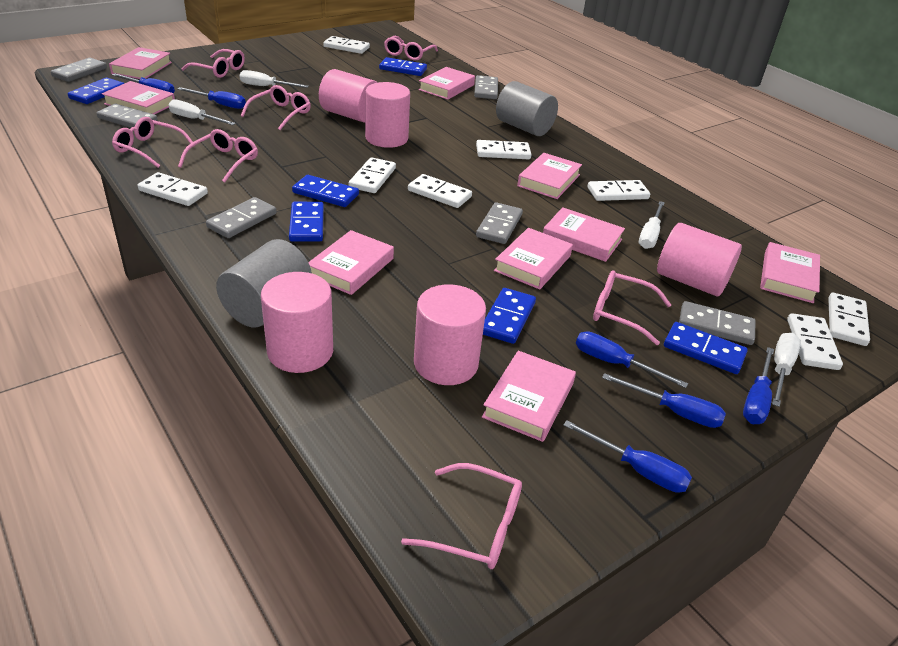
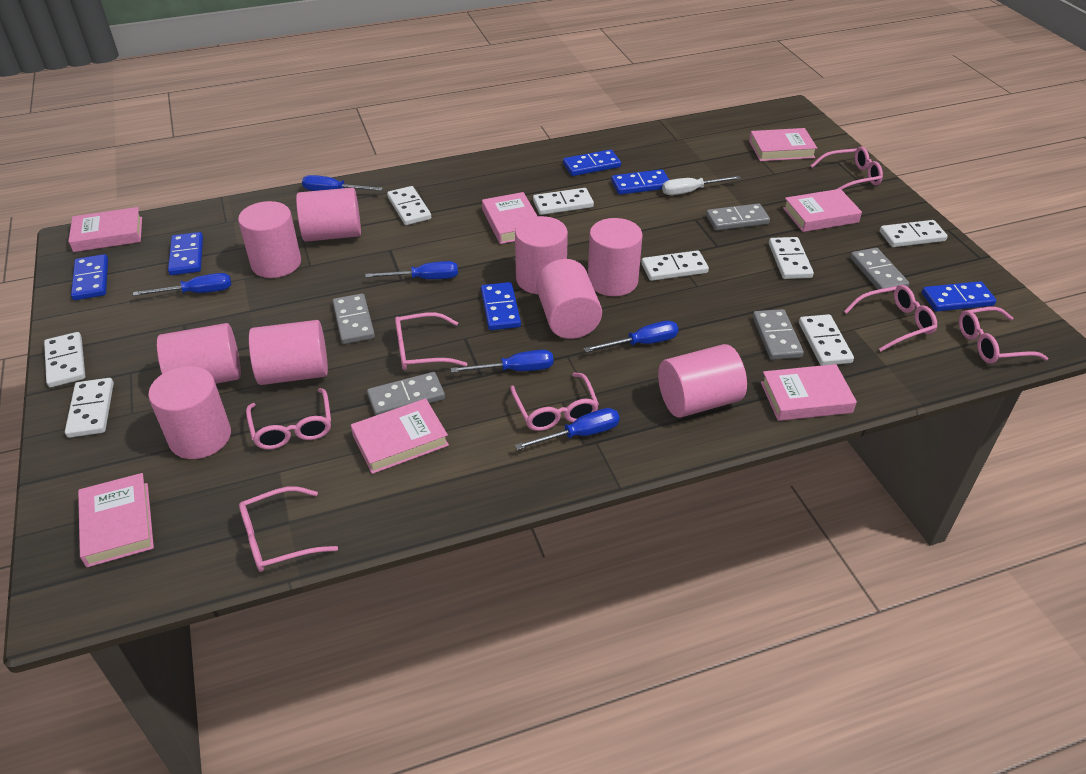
grey cylinder: [216,239,312,327] [496,81,558,136] = 2 -> none = 0
grey domino: [51,58,107,82] [97,104,158,128] [206,197,276,238] [474,75,498,99] [476,202,523,244] [679,301,756,345] = 6 -> [333,294,375,344] [367,372,445,416] [706,203,770,230] [753,309,804,360] [850,248,909,293] = 5
pink book: [102,81,175,114] [109,47,172,79] [308,230,394,295] [419,67,475,100] [482,351,576,442] [494,228,573,289] [517,153,582,199] [543,207,625,262] [760,242,820,303] = 9 -> [68,207,142,252] [78,473,154,567] [351,398,449,474] [482,192,537,244] [749,128,817,161] [761,364,857,421] [783,189,862,232] = 7
pink cylinder: [261,272,333,373] [319,69,377,123] [365,82,410,148] [414,284,486,385] [657,223,742,296] = 5 -> [148,366,231,459] [157,323,241,384] [238,201,301,278] [249,320,328,385] [296,187,361,242] [515,216,568,294] [536,259,602,339] [588,218,642,296] [658,344,747,418] = 9
white screwdriver: [168,99,236,125] [239,70,309,88] [639,201,665,249] [772,333,801,407] = 4 -> [662,176,741,195] = 1

